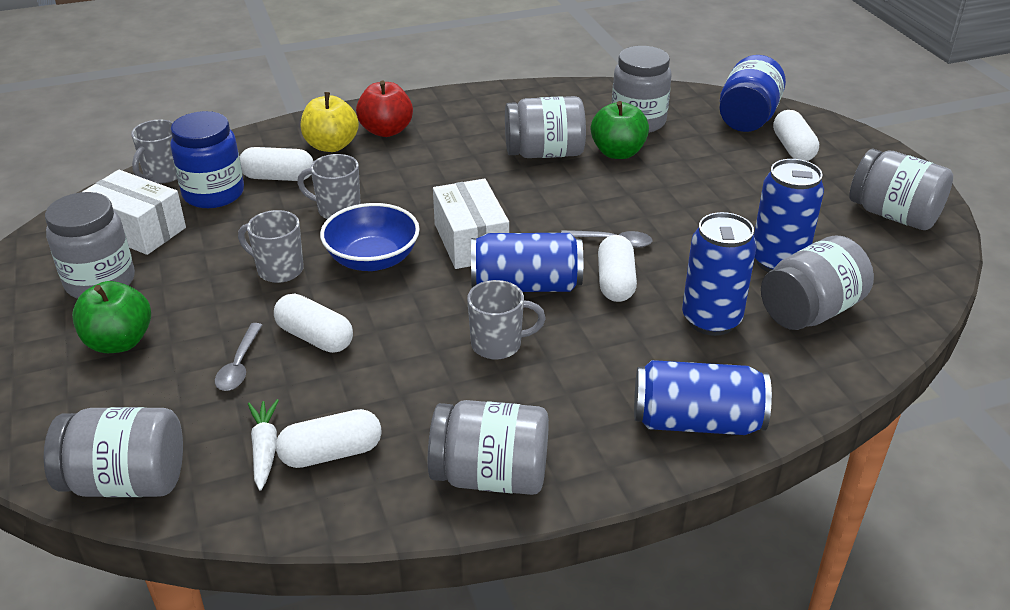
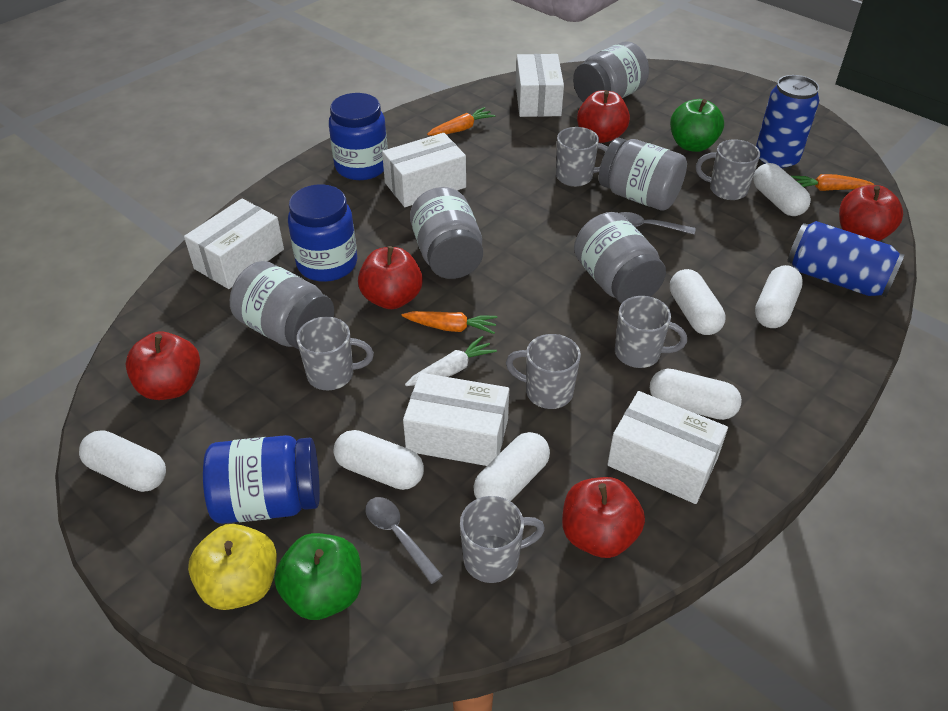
blue bowl: [320,203,420,271] = 1 -> none = 0
blue can: [471,233,583,292] [634,360,772,435] [682,212,757,336] [754,159,824,272] = 4 -> [756,75,819,171] [787,221,905,297] = 2
blue jar: [170,111,244,208] [719,55,786,132] = 2 -> [203,435,320,524] [288,184,357,282] [329,93,388,180] = 3
grey jar: [44,407,183,497] [45,192,135,299] [428,400,549,495] [505,96,586,158] [612,46,672,133] [761,236,874,330] [850,149,953,230] = 7 -> [230,261,334,350] [410,187,483,279] [573,41,649,102] [574,212,666,304] [599,138,687,211] = 5
grey mug: [131,120,177,183] [238,210,304,283] [297,154,361,219] [467,280,546,359] = 4 -> [297,317,374,390] [460,496,545,583] [506,334,581,409] [556,127,608,187] [615,296,687,368] [696,139,760,200] = 6
orange carrot: none = 0 -> [402,311,498,334] [427,107,495,136] [791,174,874,191] = 3
red apple: [356,80,413,137] = 1 -> [126,332,200,400] [358,246,423,309] [562,477,645,558] [577,90,630,143] [839,185,903,241] = 5
white box: [83,170,186,255] [433,179,509,269] = 2 -> [184,199,284,289] [382,133,466,207] [403,373,509,466] [516,54,564,117] [607,391,728,504] = 5
white capsule: [240,147,314,181] [274,294,353,353] [276,409,382,468] [598,235,637,302] [773,110,819,161] = 5 -> [79,430,166,492] [333,430,424,490] [473,432,550,501] [650,369,742,420] [670,269,726,335] [753,163,811,216] [755,265,803,328] = 7

